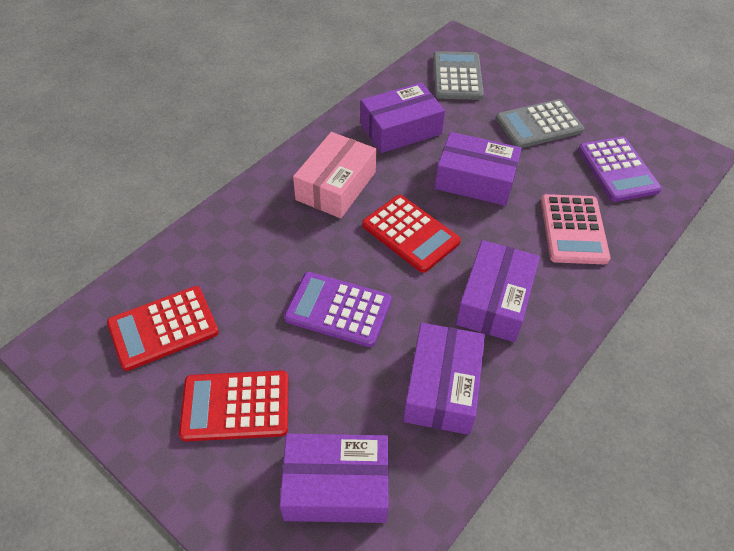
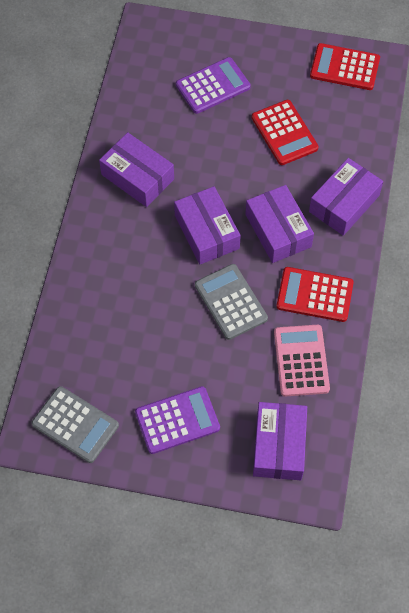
pink box: [293,132,377,218] = 1 -> none = 0

